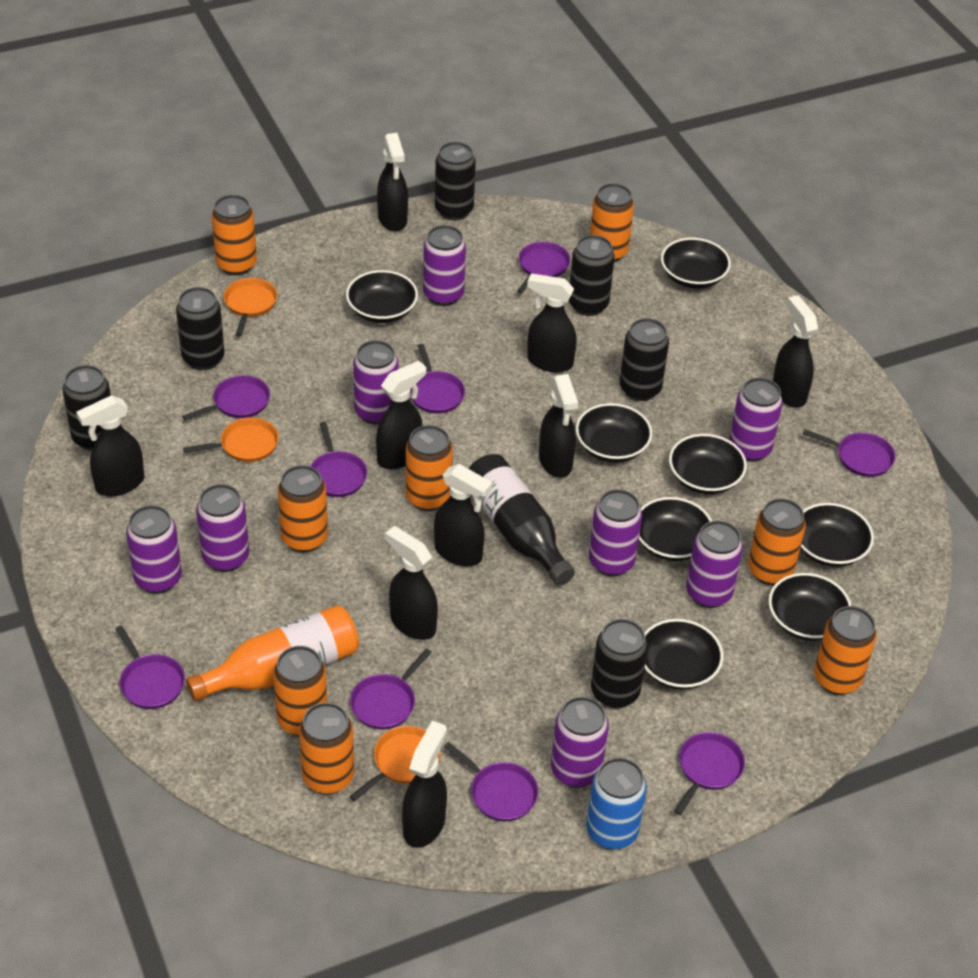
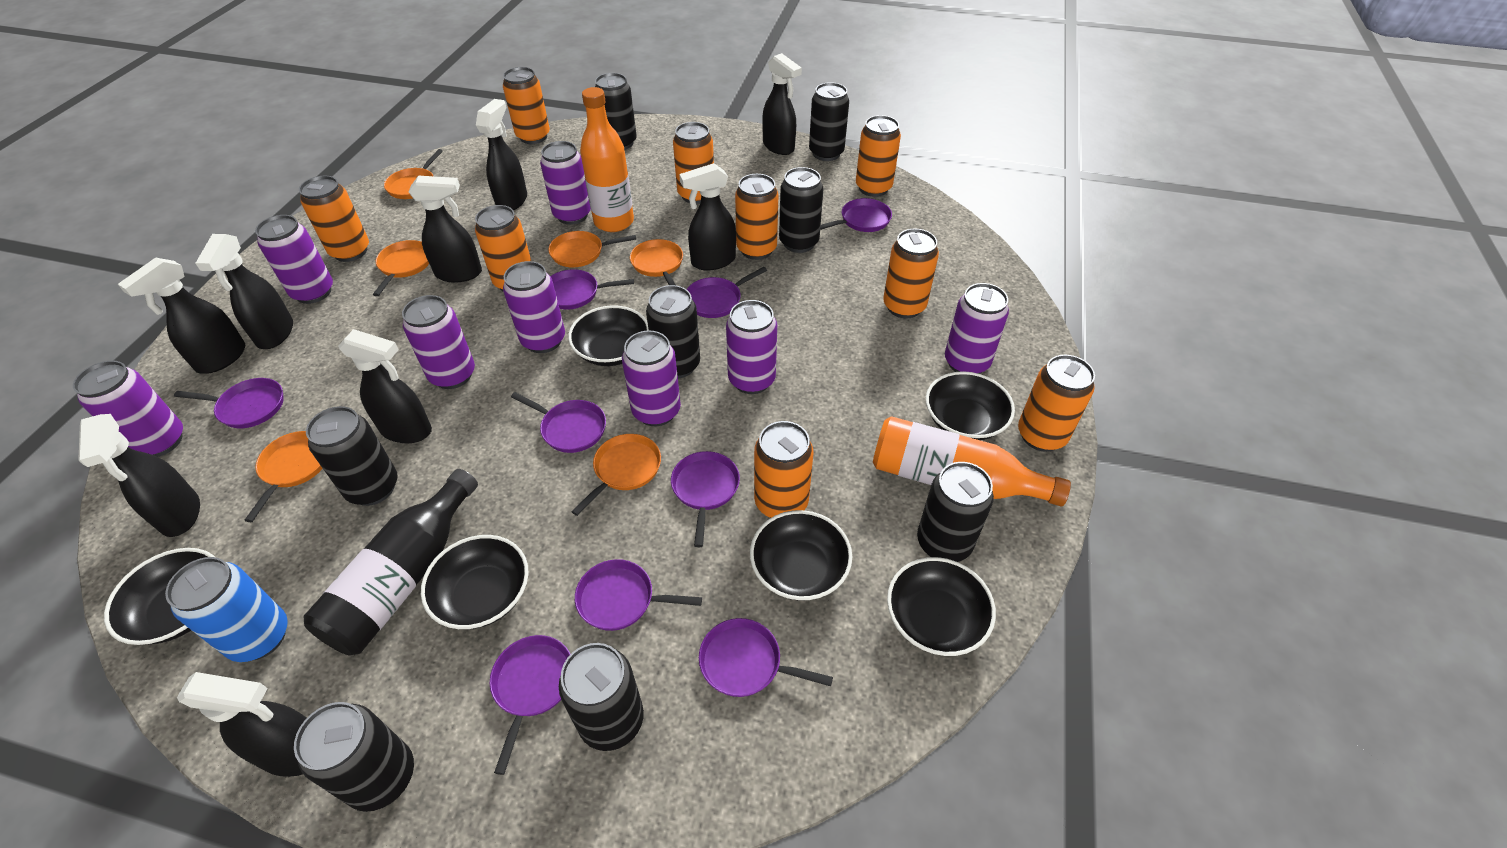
black bowl: [346,270,418,323] [576,403,652,462] [639,497,712,561] [644,619,723,690] [661,238,731,289] [669,434,747,494] [768,573,851,641] [801,503,874,567] = 8 -> [104,548,215,645] [421,535,528,629] [568,305,649,366] [750,510,852,600] [887,557,996,656] [926,371,1015,440] = 6
black can: [62,365,111,451] [176,287,225,370] [435,142,476,220] [569,235,615,316] [591,619,648,709] [620,318,669,401] = 6 -> [294,702,414,812] [306,406,398,506] [559,643,644,751] [595,73,637,150] [646,285,700,378] [779,167,823,253] [809,82,849,161] [917,462,994,562] = 8
orange bottle: [186,605,359,702] = 1 -> [580,87,634,232] [873,416,1071,507] = 2
orange can: [212,195,257,275] [273,646,327,736] [278,465,328,552] [299,702,354,794] [406,425,453,511] [590,183,634,262] [748,498,806,585] [814,606,877,695] = 8 -> [299,176,369,262] [475,205,531,291] [503,67,550,144] [673,122,714,204] [735,174,779,260] [754,421,813,518] [856,115,901,197] [883,229,939,319] [1018,355,1095,452] = 9
orange pan: [183,417,279,462] [224,278,277,336] [350,726,440,801] = 3 -> [244,431,323,522] [373,240,429,296] [384,149,443,199] [549,231,636,268] [571,434,661,516] [630,239,683,285] = 6

